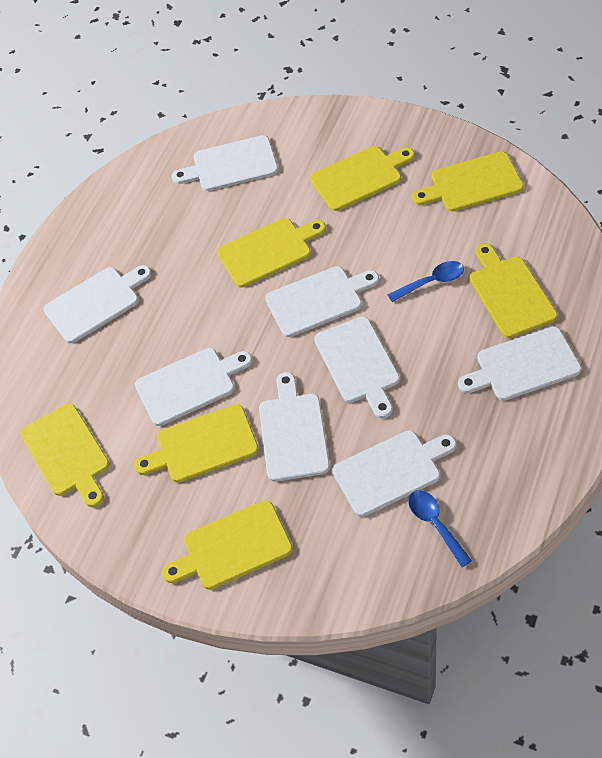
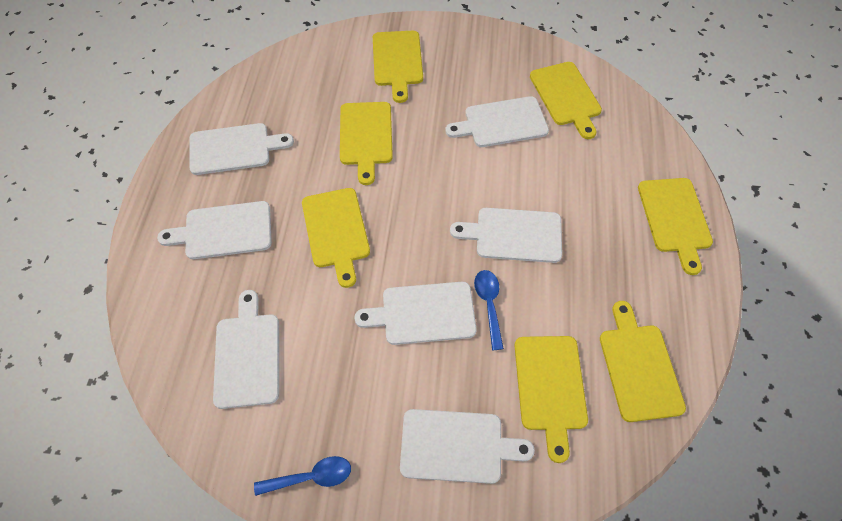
white cutting board: [43,265,152,343] [135,348,252,426] [172,135,278,191] [259,372,330,482] [265,266,379,337] [314,317,400,418] [332,431,456,517] [458,327,581,401] = 8 -> [157,201,272,259] [189,123,294,175] [213,290,279,409] [354,282,477,345] [400,409,535,484] [445,96,549,147] [450,208,562,263] = 7

